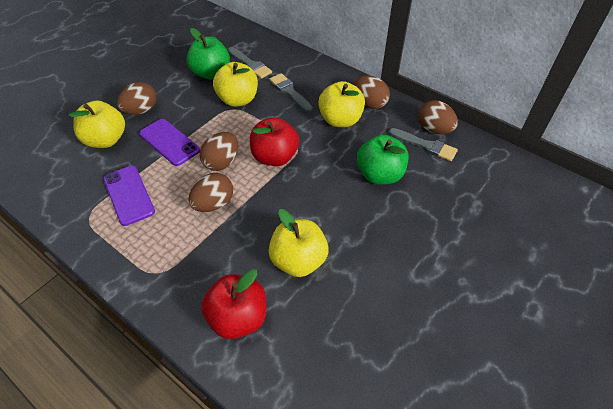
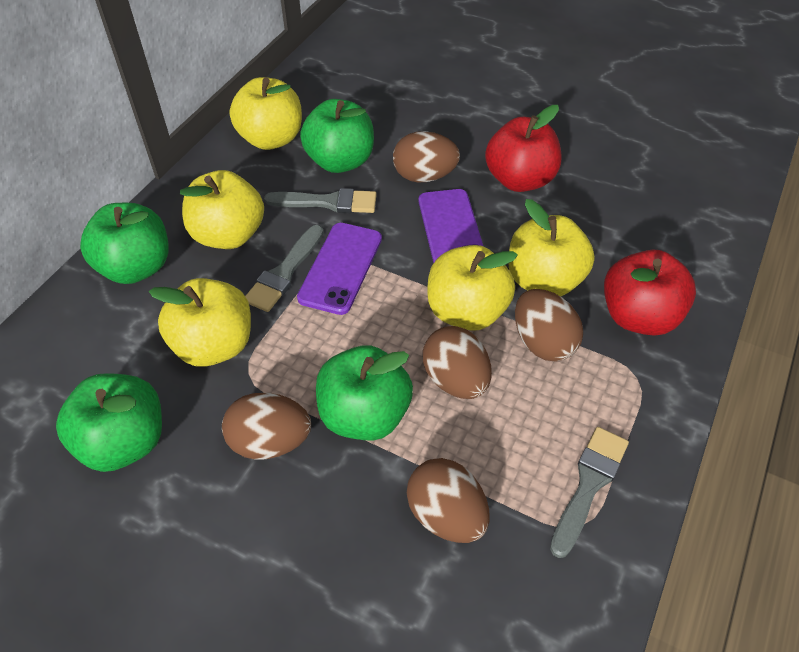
green apple: [187,28,230,80] [357,135,408,185] = 2 -> [56,373,162,472] [80,203,168,284] [300,99,374,173] [316,345,413,441] = 4
yellow apple: [69,101,125,148] [213,62,258,107] [269,209,329,277] [318,81,365,127] = 4 -> [149,278,251,367] [180,170,264,249] [230,77,302,150] [427,245,518,331] [508,199,595,296] = 5

